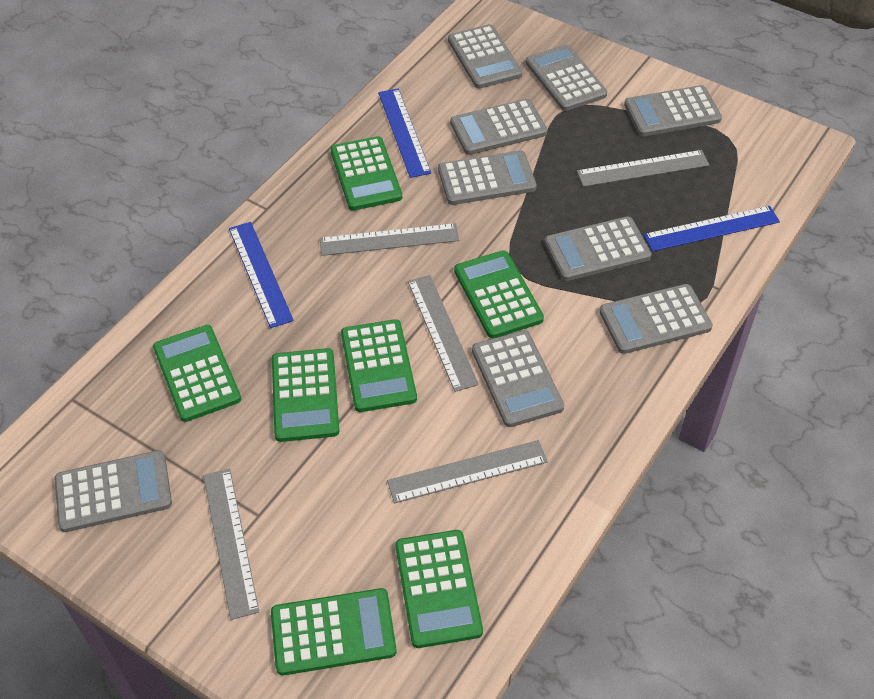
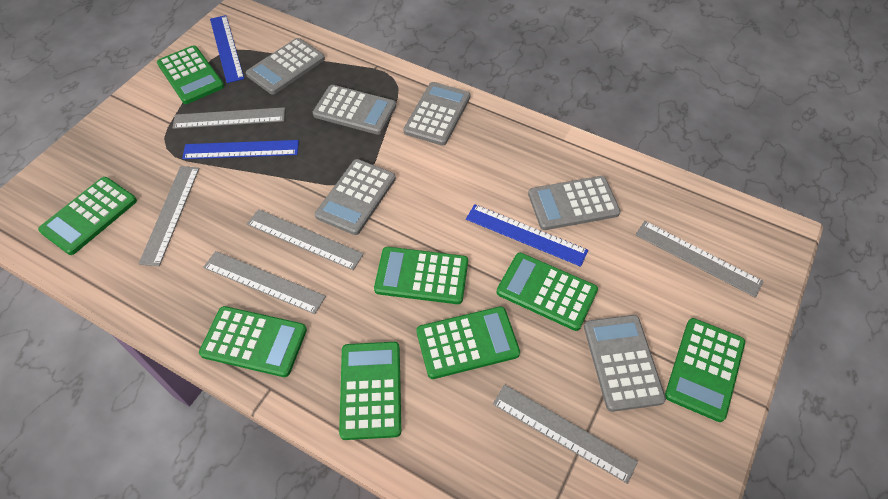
green calculator: [153,325,241,422] [271,588,397,676] [272,348,339,442] [330,136,402,211] [341,319,417,412] [395,530,483,648] [454,250,544,339] = 7 -> [38,177,137,255] [157,45,224,104] [199,306,307,377] [339,342,401,440] [374,247,468,304] [416,306,520,379] [497,253,598,331] [665,318,745,422] = 8
grey calculator: [54,450,172,532] [438,150,537,205] [448,24,522,89] [450,99,548,155] [472,330,564,427] [526,44,607,111] [544,216,652,281] [599,284,713,354] [624,85,722,136] = 9 -> [246,38,325,95] [313,85,396,135] [315,159,396,235] [404,82,471,146] [528,176,621,230] [584,315,666,412] = 6
grey ruler: [203,469,259,620] [320,223,459,256] [387,440,548,503] [408,275,479,392] [577,150,709,187] = 5 -> [139,166,200,266] [173,107,285,129] [203,251,326,314] [247,209,364,270] [493,384,638,484] [636,221,764,298] = 6

